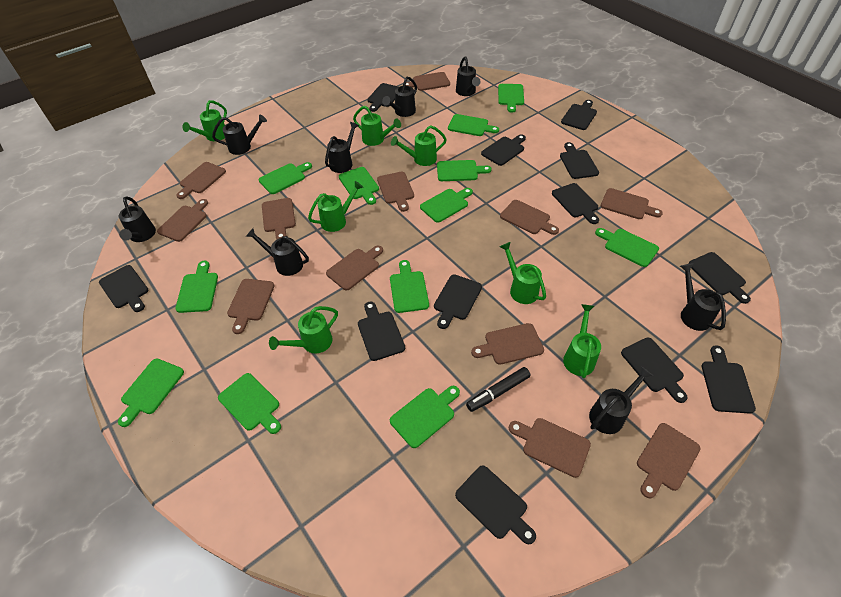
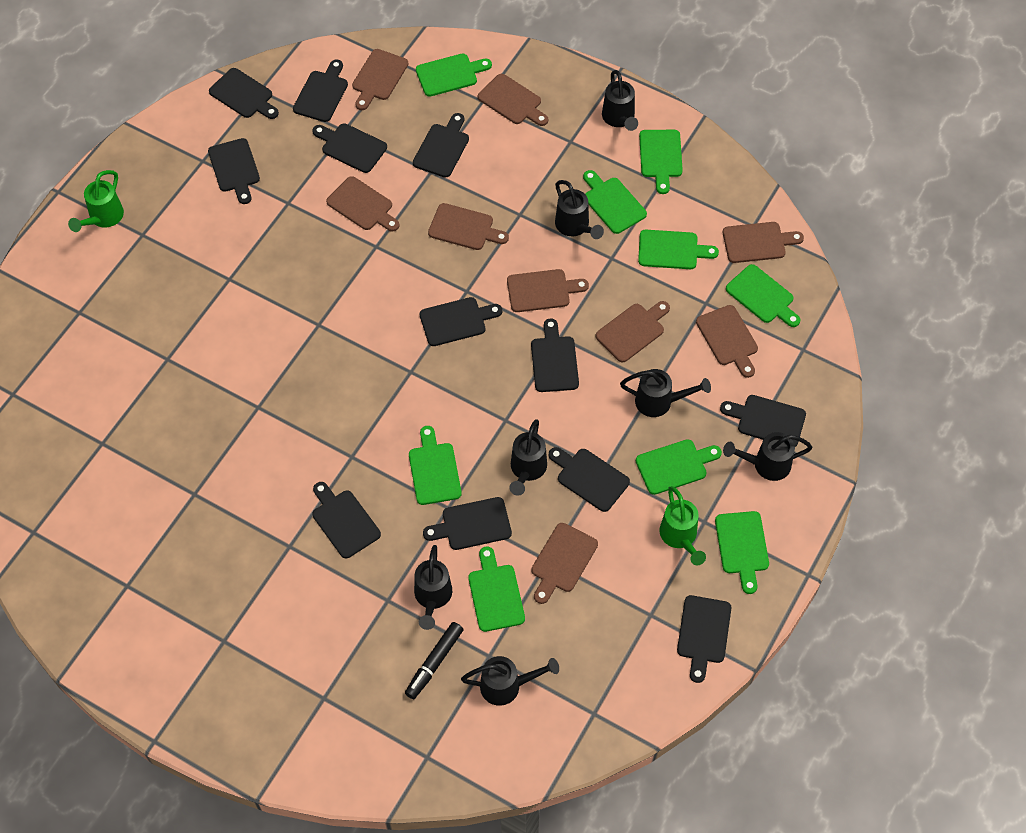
black watering can: [119,196,156,242] [212,114,267,155] [246,228,309,276] [325,122,359,173] [382,77,417,117] [456,57,481,96] [589,366,653,434] [680,263,726,331] = 8 -> [414,545,452,630] [461,656,559,706] [509,419,547,496] [555,180,604,239] [602,70,638,131] [620,369,711,417] [723,432,813,481] = 7
brown cutting board: [157,199,208,242] [176,162,226,199] [227,279,275,334] [262,198,296,239] [326,246,383,290] [377,172,414,212] [405,72,450,91] [471,323,544,365] [500,200,559,235] [509,418,591,478] [601,188,663,219] [637,423,701,499] = 12 -> [326,176,399,231] [352,49,408,110] [428,203,509,250] [478,74,548,126] [507,269,589,312] [531,523,598,604] [596,301,670,362] [696,305,758,378] [723,222,804,263] = 9
green cutting board: [118,359,184,427] [175,261,218,313] [218,373,281,434] [259,162,312,194] [339,167,379,205] [390,260,429,313] [390,386,460,448] [420,188,473,223] [437,160,492,181] [448,114,499,136] [498,84,524,113] [595,228,659,267] = 12 -> [409,426,462,505] [416,54,492,97] [468,547,525,632] [583,170,647,234] [636,439,722,495] [638,230,719,269] [639,130,683,194] [715,511,769,594] [726,264,801,327] = 9
green watering can: [182,100,227,141] [269,306,338,353] [308,181,364,232] [353,106,401,146] [391,125,447,166] [500,242,546,304] [563,304,601,378] = 7 -> [68,170,124,232] [659,486,706,565] = 2

